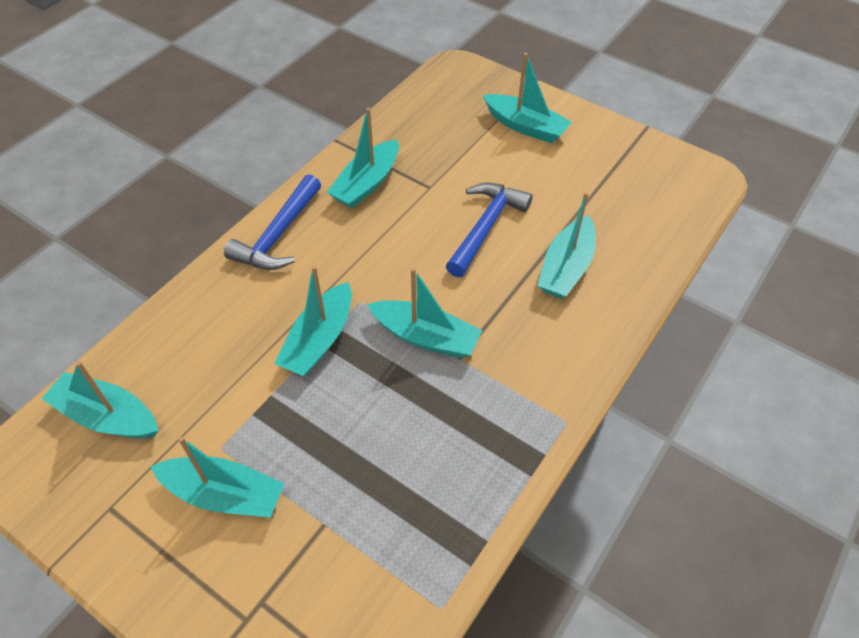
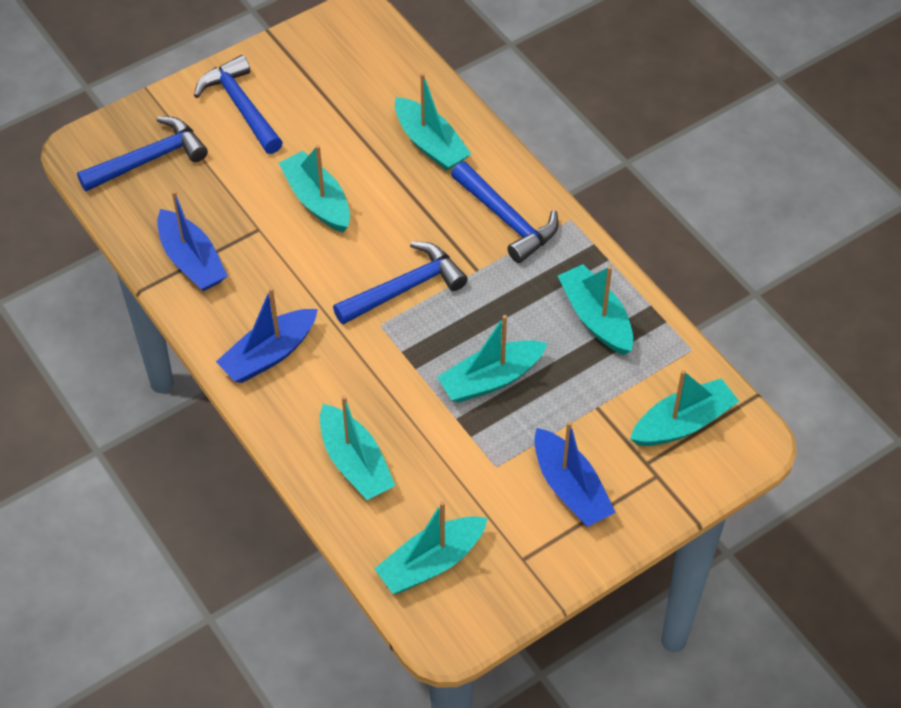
blue boat: none = 0 -> [157,191,228,291] [216,288,318,383] [534,421,616,527] = 3
blue hammer: [224,174,321,270] [446,183,533,277] = 2 -> [77,116,208,191] [194,55,283,154] [333,241,468,325] [451,162,559,263] = 4

